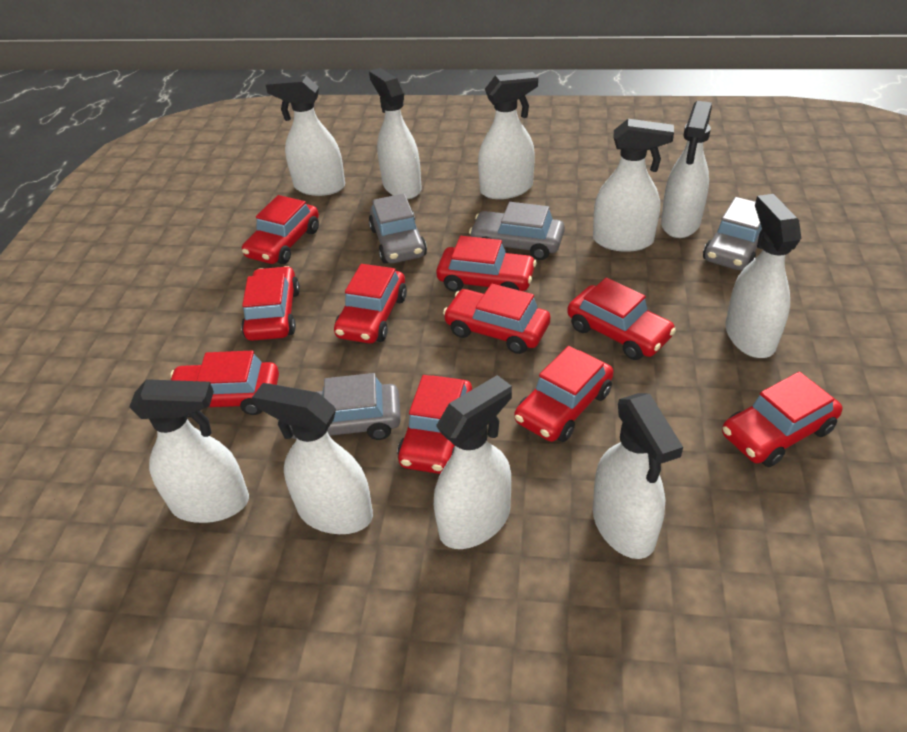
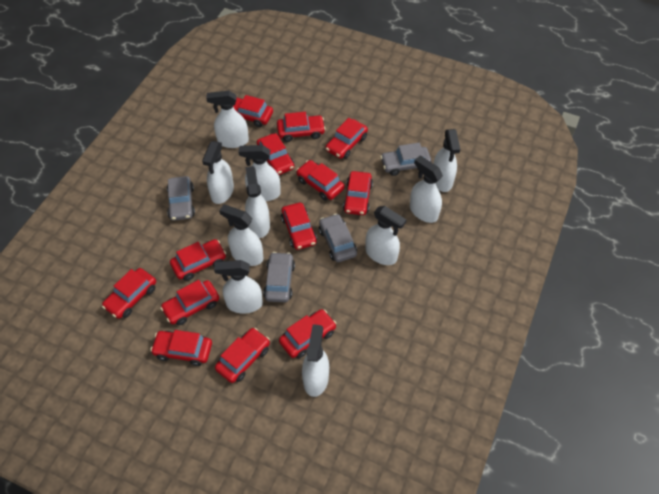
red car: [171,351,279,418] [241,266,300,341] [242,195,319,264] [334,264,407,344] [397,375,472,474] [436,236,537,292] [443,284,550,354] [514,346,614,442] [567,278,676,360] [722,372,843,467] = 10 -> [102,268,156,319] [150,330,212,366] [160,280,219,325] [170,239,226,281] [215,328,270,383] [233,95,273,127] [257,133,294,175] [277,112,326,142] [279,309,336,358] [281,203,317,250] [296,160,345,201] [326,118,368,159] [343,171,373,215] = 13

